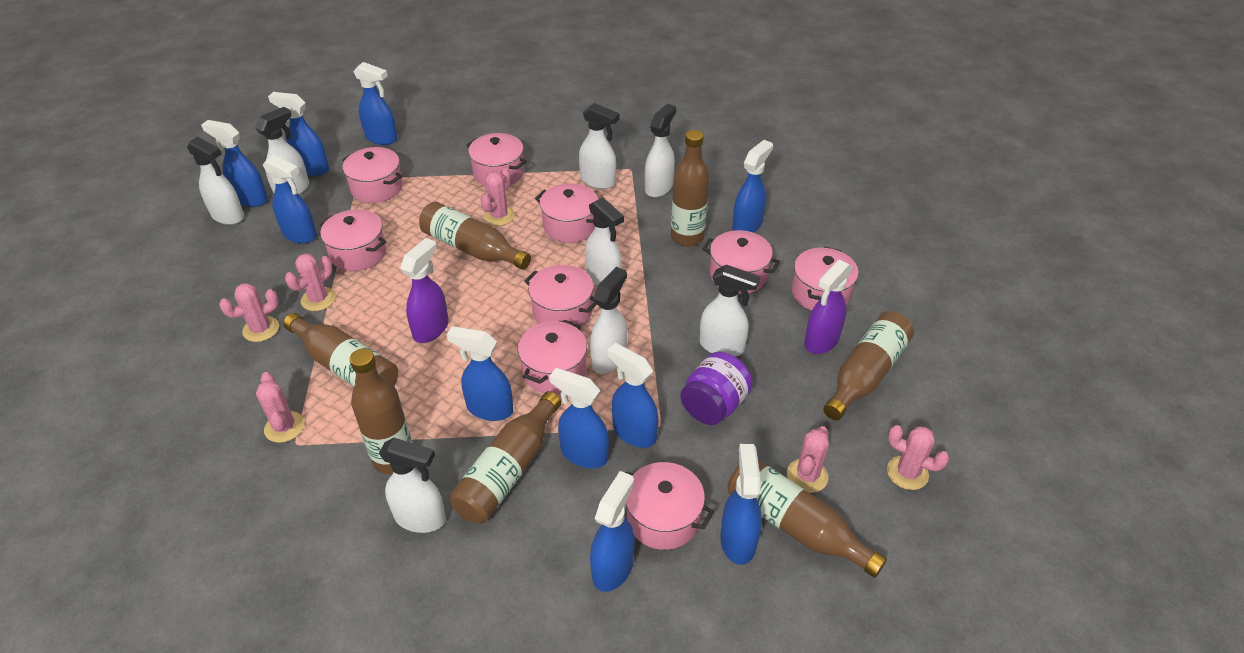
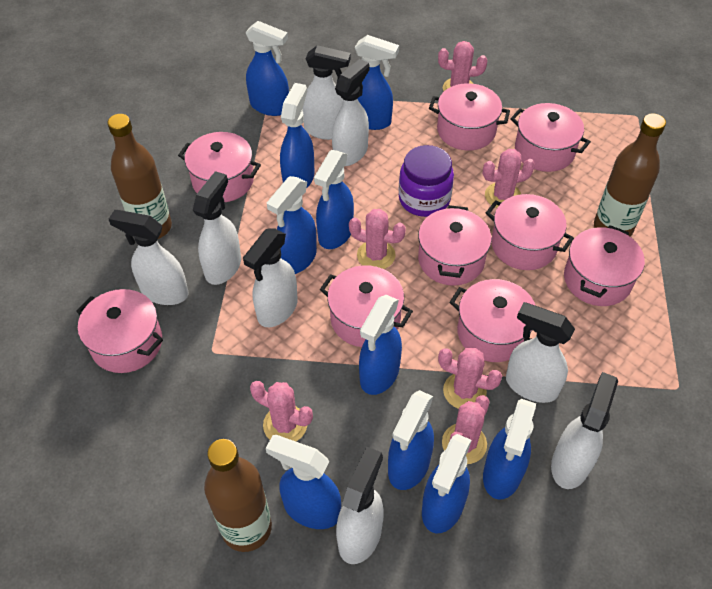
brown bottle: [283,313,398,387] [350,348,412,474] [419,202,531,270] [449,391,561,523] [671,130,709,246] [727,460,887,578] [823,311,914,420] = 7 -> [107,114,172,239] [204,439,272,552] [594,113,666,236] = 3
purple spray bottle: [400,238,449,343] [804,259,853,354] = 2 -> none = 0

